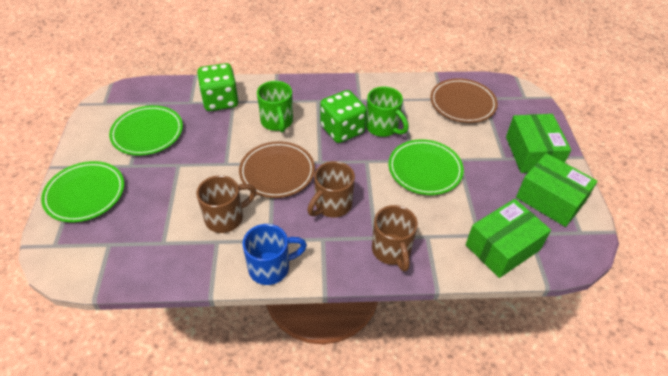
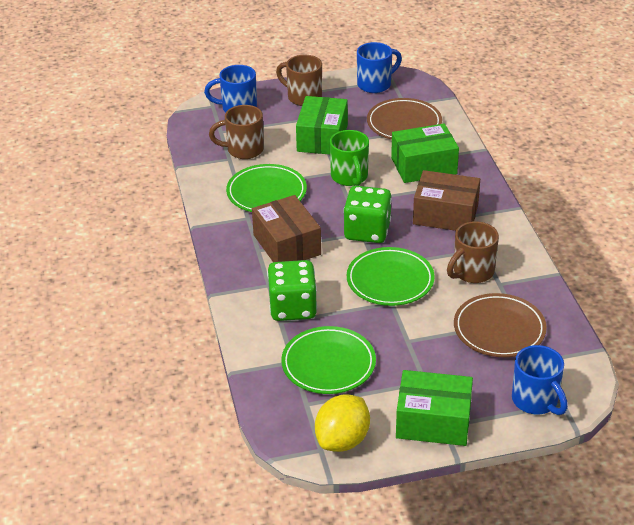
blue mug: [243,224,307,285] = 1 -> [204,65,257,113] [357,42,402,93] [512,345,568,415] = 3
brown box: none = 0 -> [252,195,321,262] [413,170,480,231] = 2
green mug: [257,81,293,132] [366,86,409,137] = 2 -> [330,130,369,186] = 1
yellow lemon: none = 0 -> [315,394,370,452] = 1

